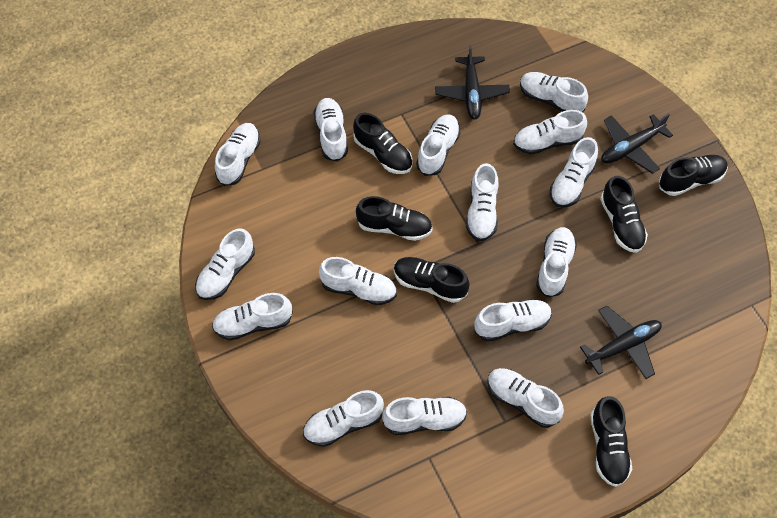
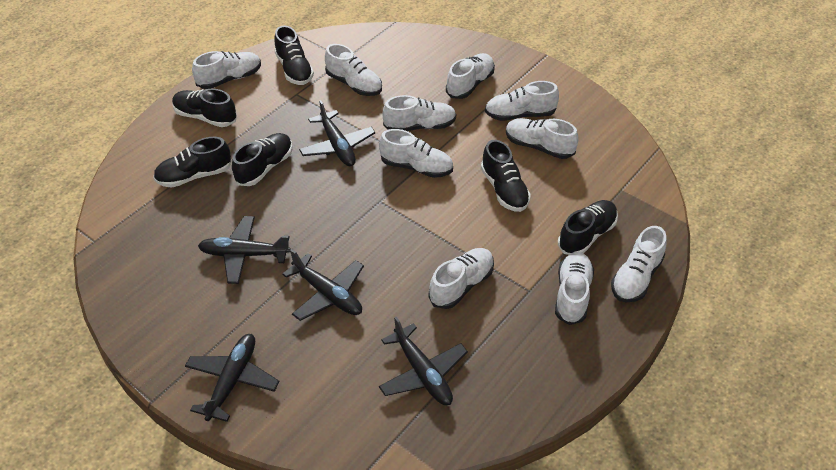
black plane: [435,45,510,120] [580,306,662,379] [601,113,673,174] = 3 -> [185,334,280,422] [198,216,291,284] [282,249,364,321] [299,100,375,166] [379,317,468,405] = 5
white shoe: [195,228,255,300] [212,293,293,341] [215,123,261,186] [303,390,384,447] [314,98,348,162] [319,257,397,305] [382,397,467,435] [416,114,461,176] [466,163,499,241] [475,299,552,342] [487,368,564,428] [513,110,587,155] [520,72,588,112] [536,227,577,297] [550,137,598,208] = 15 -> [192,51,261,89] [325,44,382,96] [379,129,453,178] [383,95,456,131] [429,248,494,309] [446,53,495,99] [485,81,559,121] [506,118,579,159] [555,252,594,325] [611,226,667,303] = 10

